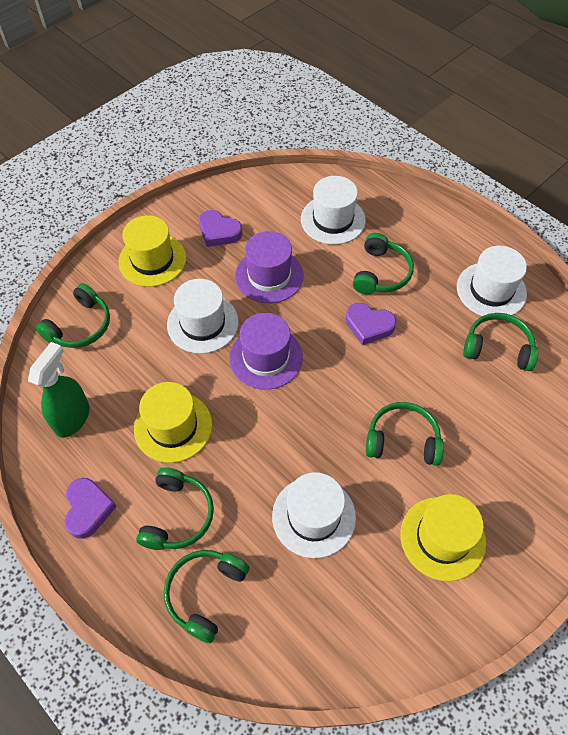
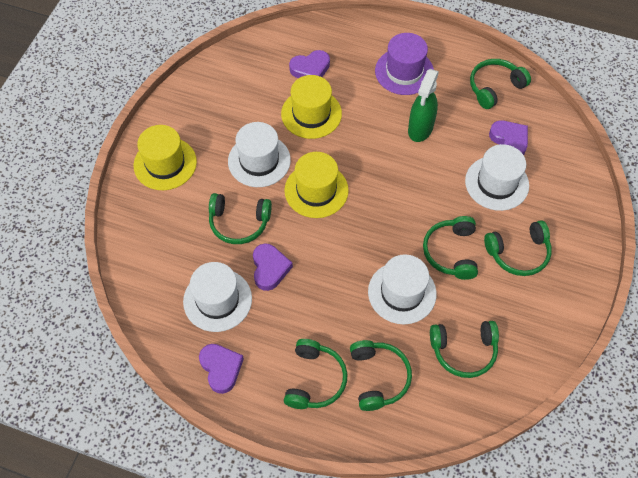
green headphones: [36,283,110,348] [136,467,214,550] [164,550,249,644] [353,233,414,294] [366,402,444,466] [463,313,538,371] = 6 -> [209,193,272,244] [284,339,347,409] [350,340,412,411] [423,216,478,280] [430,321,499,378] [470,59,531,109] [484,220,552,276] = 7
purple hat: [229,313,303,390] [235,231,303,303] = 2 -> [375,33,434,95] = 1
purple heart: [64,478,117,539] [199,210,242,247] [346,303,396,345] = 3 -> [199,344,244,394] [253,243,293,291] [289,50,330,78] [489,120,528,155] = 4

